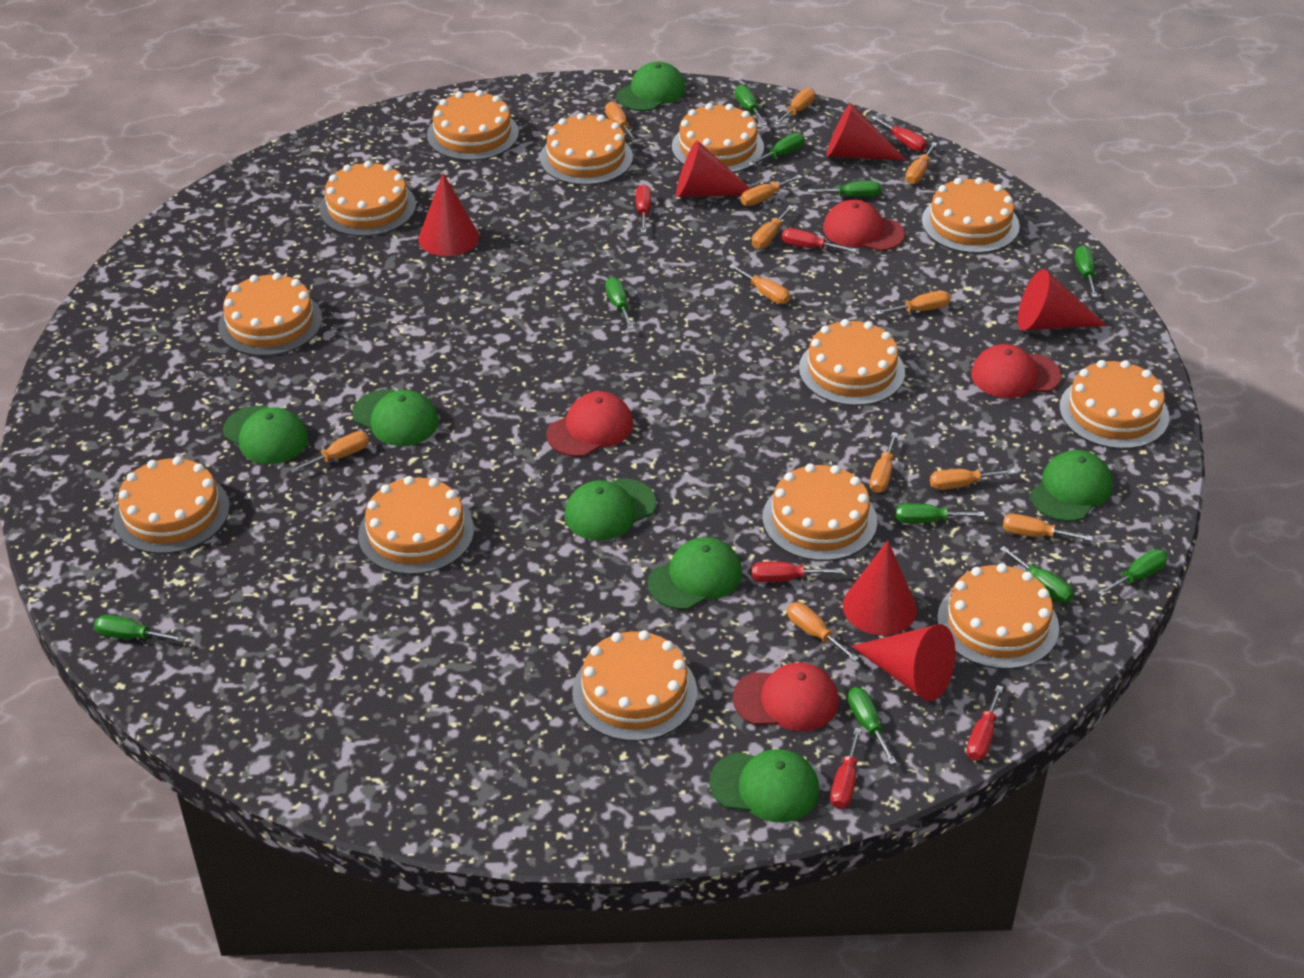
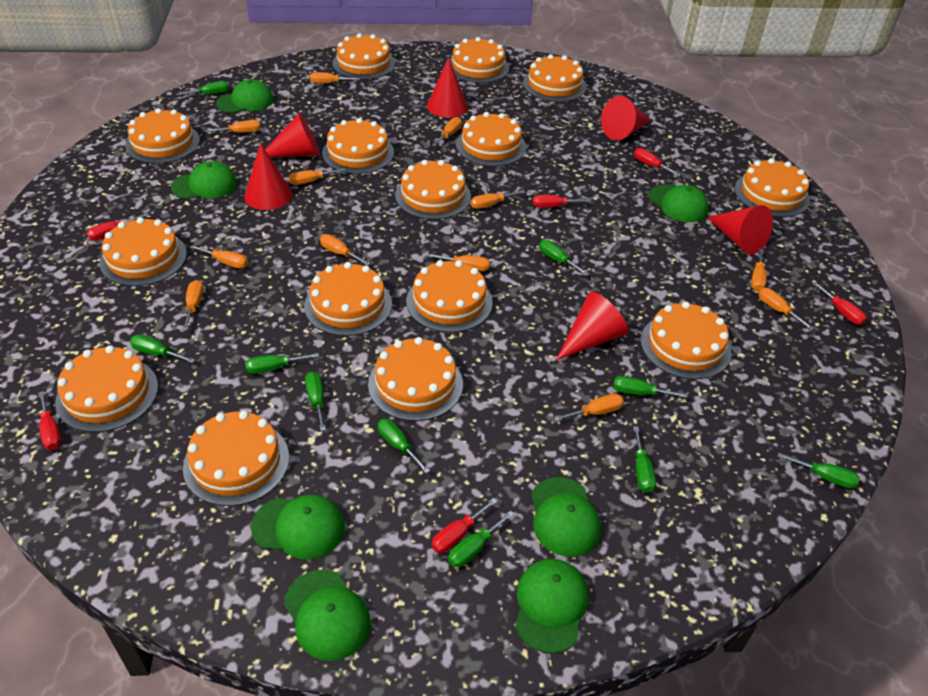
orange cake: [113,456,230,554] [218,272,322,356] [319,161,416,236] [358,476,474,575] [427,90,519,161] [540,113,633,185] [572,630,697,741] [672,103,764,173] [763,463,877,561] [799,319,905,406] [922,177,1020,253] [937,563,1059,669] [1059,360,1169,449] = 13 -> [55,345,158,432] [99,217,187,286] [125,108,200,163] [183,411,289,506] [304,262,392,336] [322,118,394,174] [332,33,395,79] [368,337,463,421] [395,160,471,219] [406,260,493,332] [450,37,509,83] [456,112,526,166] [523,54,587,102] [641,302,731,379] [734,158,810,217] = 15
red cap: [546,391,633,457] [733,662,839,731] [823,200,905,251] [971,344,1061,398] = 4 -> none = 0

